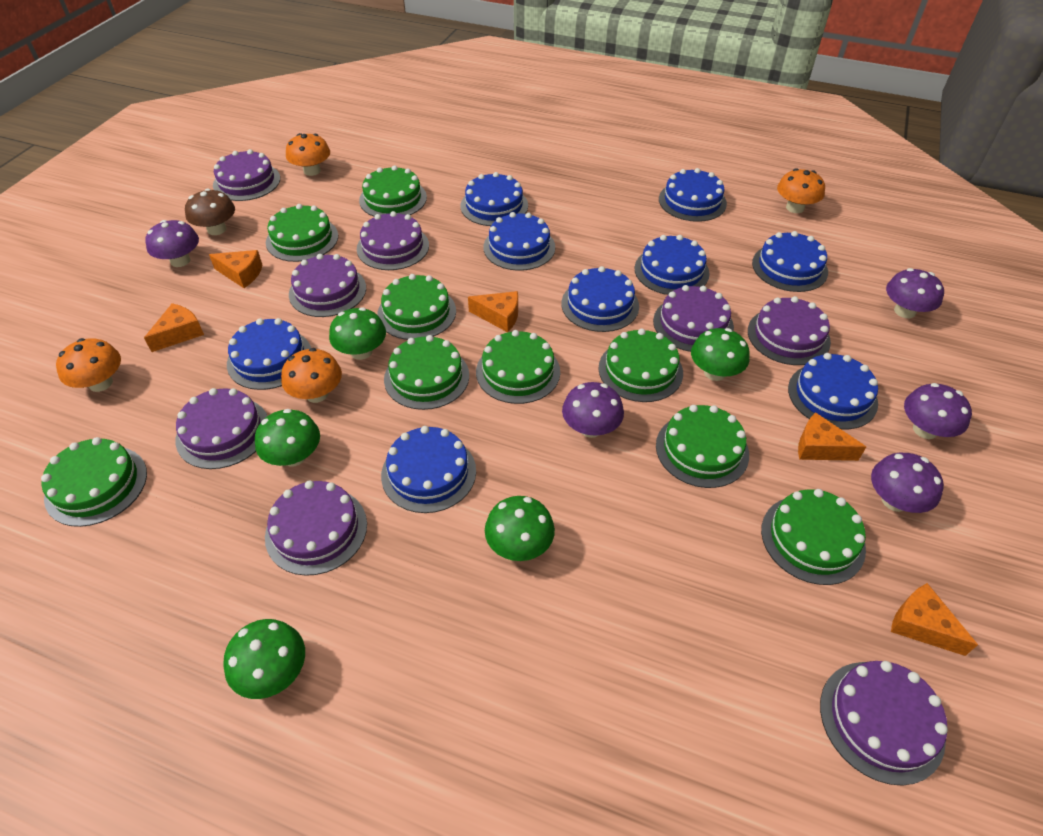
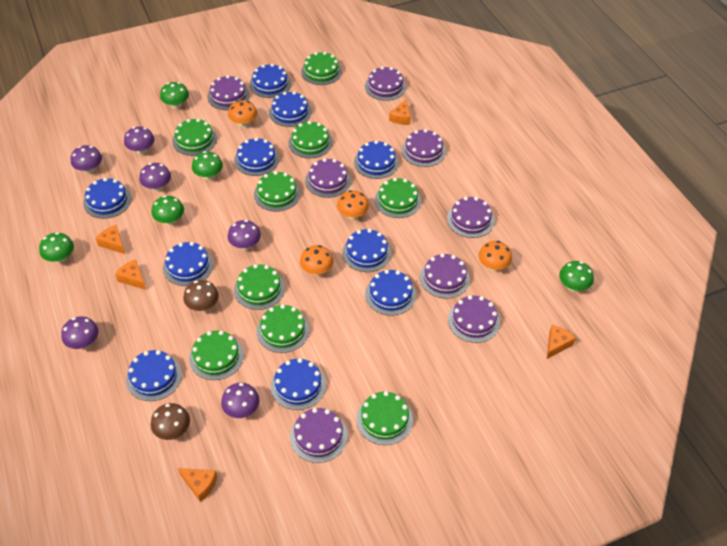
blue cake: [227,318,311,390] [381,426,476,513] [460,172,528,226] [483,212,555,271] [561,266,639,332] [634,235,710,295] [659,168,727,222] [752,231,828,292] [788,353,878,429] = 9 -> [83,178,131,219] [126,350,182,401] [163,242,213,286] [234,137,279,176] [250,64,291,98] [269,91,312,127] [271,358,326,410] [342,229,391,272] [354,140,399,179] [365,270,416,316] = 10
brown mushroom: [185,189,235,235] = 1 -> [151,403,190,440] [183,280,219,311] = 2
purple mushroom: [145,220,199,267] [562,382,624,438] [871,453,944,513] [886,268,944,318] [904,383,972,439] = 5 -> [61,316,99,349] [71,145,102,174] [124,126,155,154] [139,163,171,191] [221,383,259,418] [228,220,261,250] = 6

